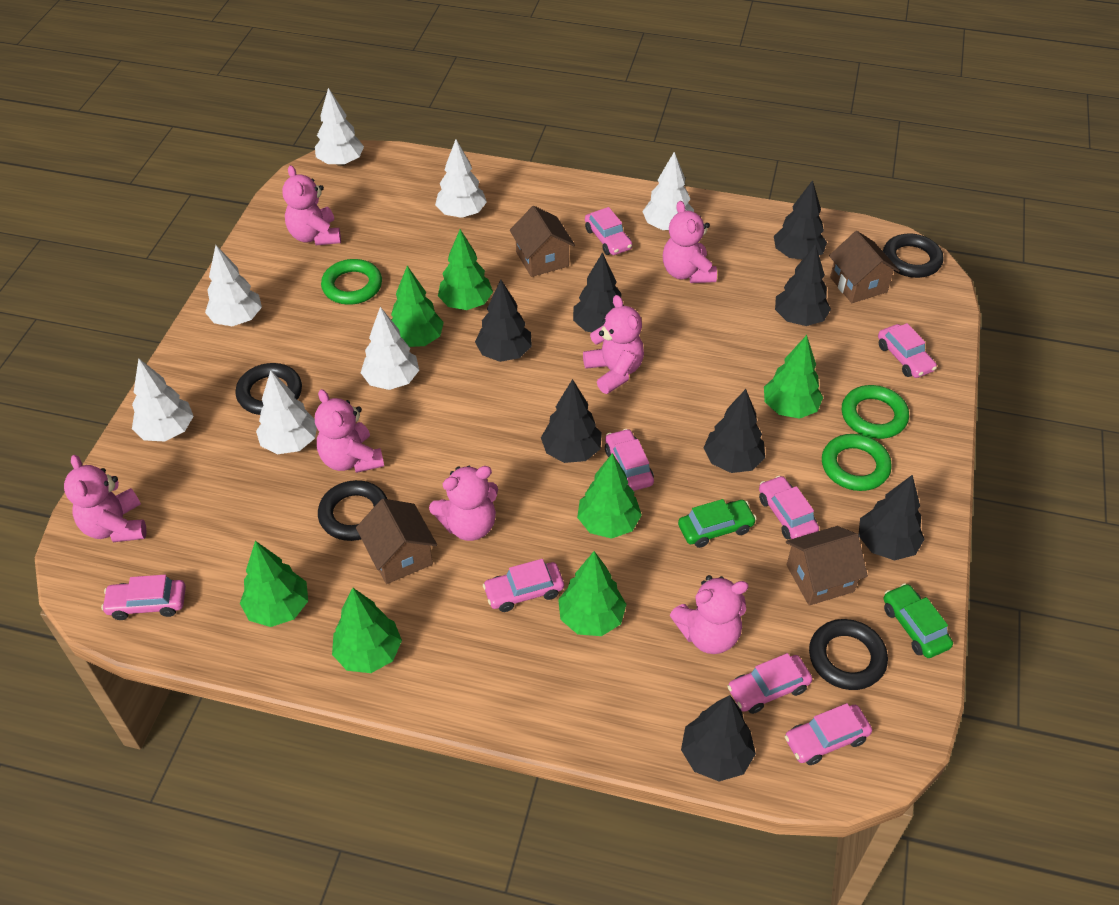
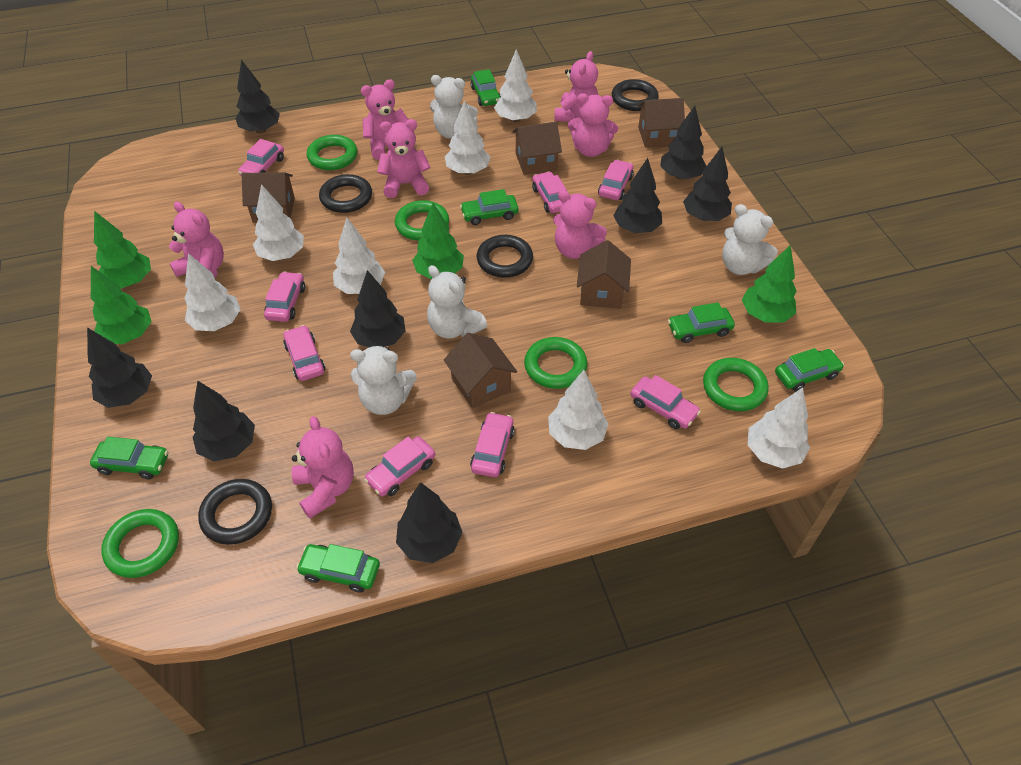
brown house: [356,499,437,584] [510,206,575,277] [786,526,868,606] [829,231,900,303] = 4 -> [242,172,295,223] [444,333,517,409] [512,122,562,175] [577,240,631,309] [638,98,685,148] = 5
green car: [678,499,757,548] [884,583,953,658] = 2 -> [90,437,168,479] [296,544,380,593] [460,189,519,225] [470,69,501,106] [668,302,735,343] [775,348,844,392] = 6
green ring: [321,259,382,305] [822,434,892,491] [842,385,909,439] = 3 -> [101,509,179,578] [307,135,357,170] [395,200,449,241] [524,337,587,389] [703,358,768,411] = 5
green tree: [240,541,308,627] [332,588,402,673] [391,266,444,347] [438,229,493,310] [558,551,626,636] [577,453,642,539] [764,335,823,419] = 7 -> [91,266,151,344] [94,211,151,288] [412,203,464,279] [742,245,796,323] = 4
white teddy bear: none = 0 -> [350,345,416,415] [427,265,487,339] [430,75,478,139] [722,204,778,275] = 4

